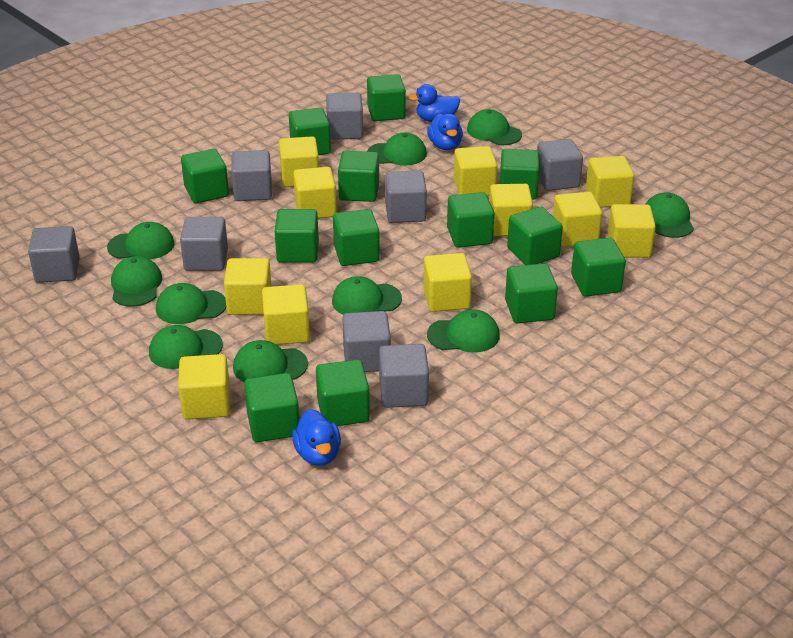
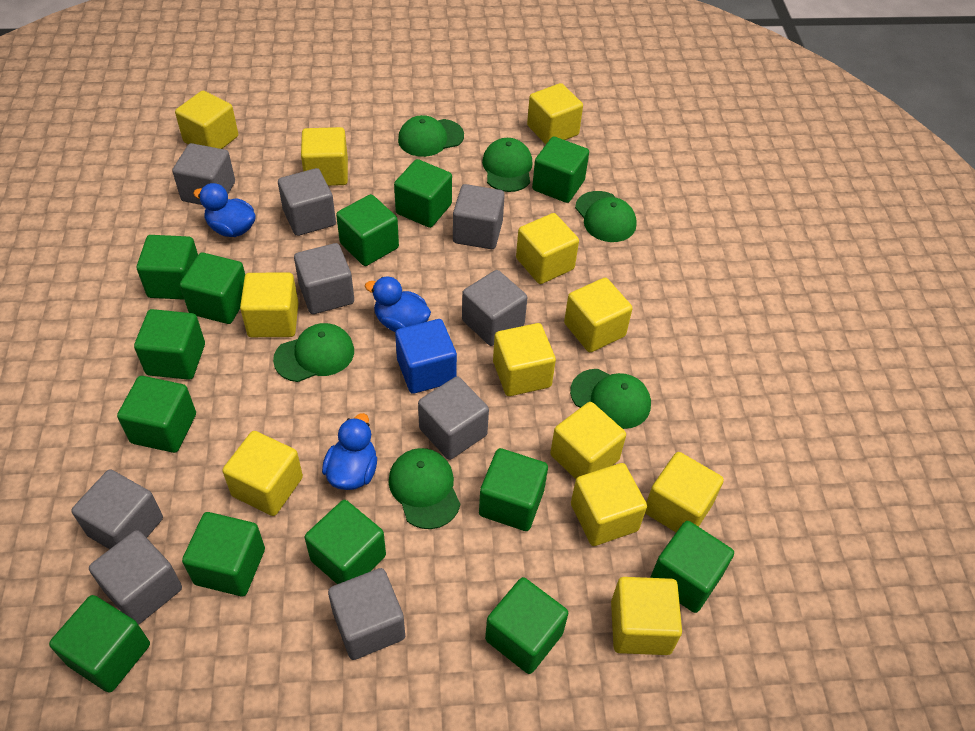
blue cube: none = 0 -> [395,319,457,394] = 1
green cap: [107,222,175,259] [111,256,162,307] [149,325,223,369] [156,283,226,324] [233,340,308,382] [332,276,402,314] [367,132,427,165] [427,309,500,353] [467,109,522,145] [646,192,694,238] = 10 -> [273,323,354,382] [388,448,460,529] [398,115,464,157] [482,138,532,192] [570,369,651,429] [575,191,637,242] = 6
grey cube: [28,226,79,283] [180,217,228,271] [231,150,272,201] [326,93,363,140] [342,311,391,372] [379,344,429,408] [385,171,427,223] [537,139,583,191] = 8 -> [71,469,163,549] [89,530,182,625] [172,143,235,205] [278,168,336,236] [294,243,354,314] [328,568,405,660] [418,376,489,460] [453,184,505,249] [462,270,527,346] = 9
yellow cube: [178,354,230,420] [224,258,272,315] [262,284,310,345] [279,136,319,187] [293,167,337,219] [423,253,472,312] [454,146,498,196] [489,184,533,236] [553,192,602,247] [586,156,634,208] [607,204,656,258] = 11 -> [175,91,238,149] [222,431,303,516] [240,273,299,337] [301,127,348,186] [493,323,556,396] [516,213,579,284] [527,83,583,144] [550,402,626,479] [564,278,632,352] [571,463,647,546] [611,577,682,655] [645,452,724,532] = 12

